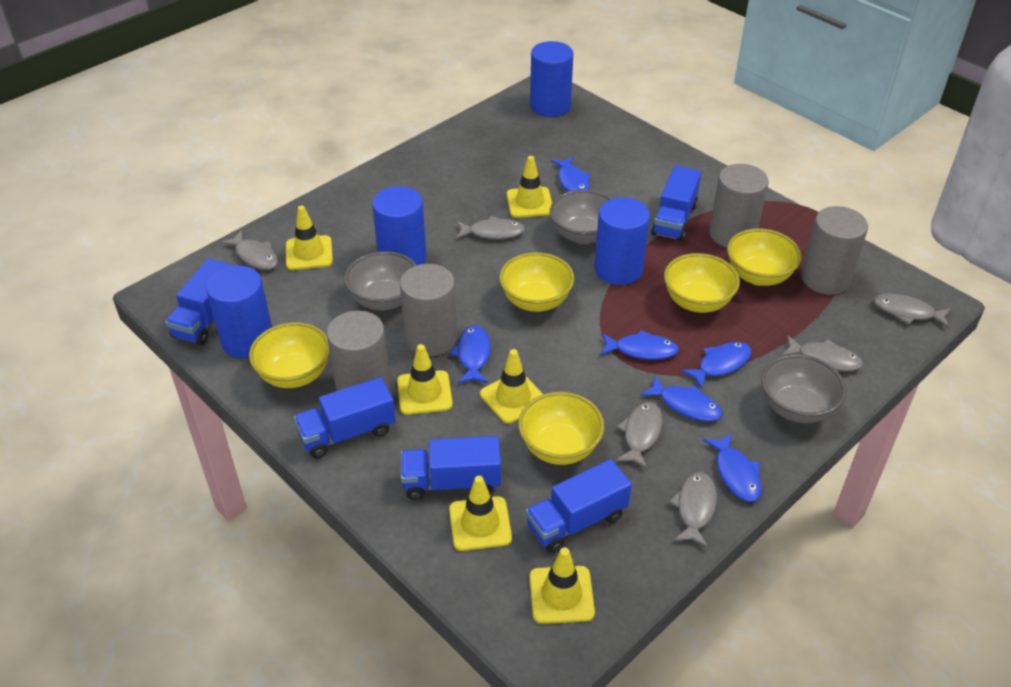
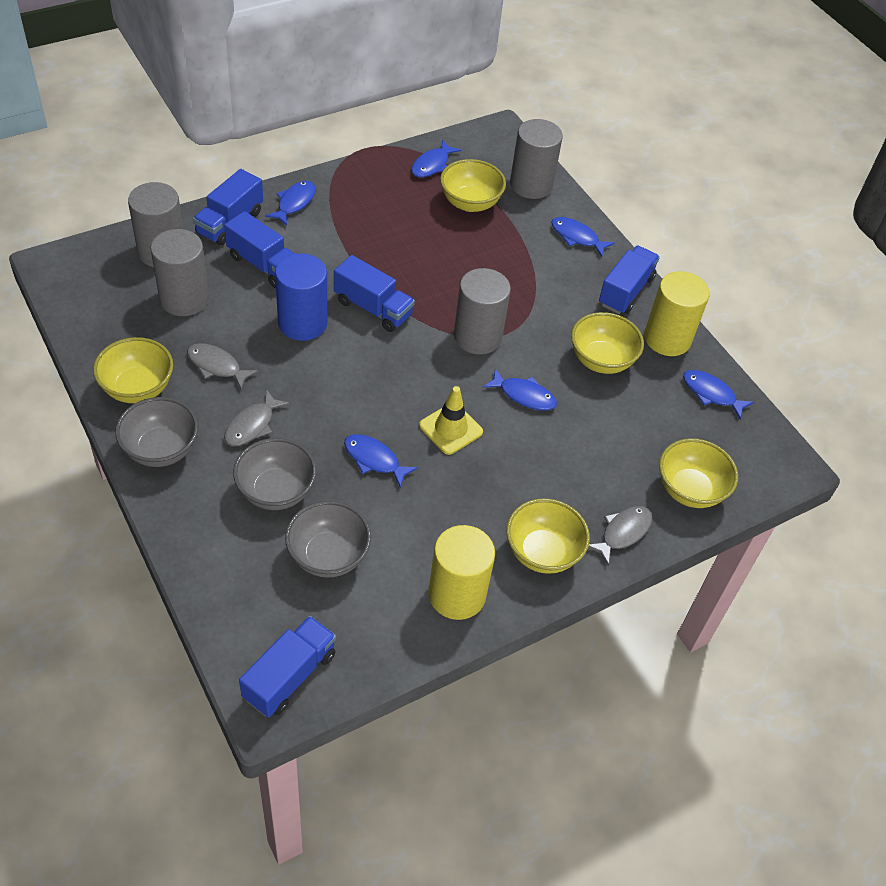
blue cylinder: [206,265,272,358] [372,186,427,265] [530,41,573,117] [594,197,650,285] = 4 -> [275,253,327,341] = 1
grey fish: [220,230,278,270] [456,216,525,239] [616,402,663,469] [669,472,717,548] [782,335,863,372] [873,293,951,328] = 6 -> [187,343,258,389] [224,389,289,446] [588,506,653,566] = 3
yellow cylinder: none = 0 -> [428,525,495,620] [644,271,710,356] = 2
yellow traffic cone: [286,206,333,270] [397,344,453,415] [449,476,512,551] [480,349,543,424] [507,156,552,218] [530,547,595,624] = 6 -> [419,386,483,455] = 1

